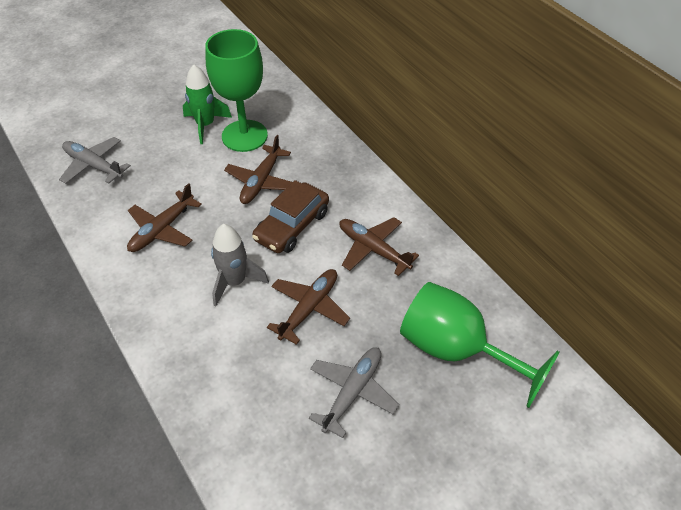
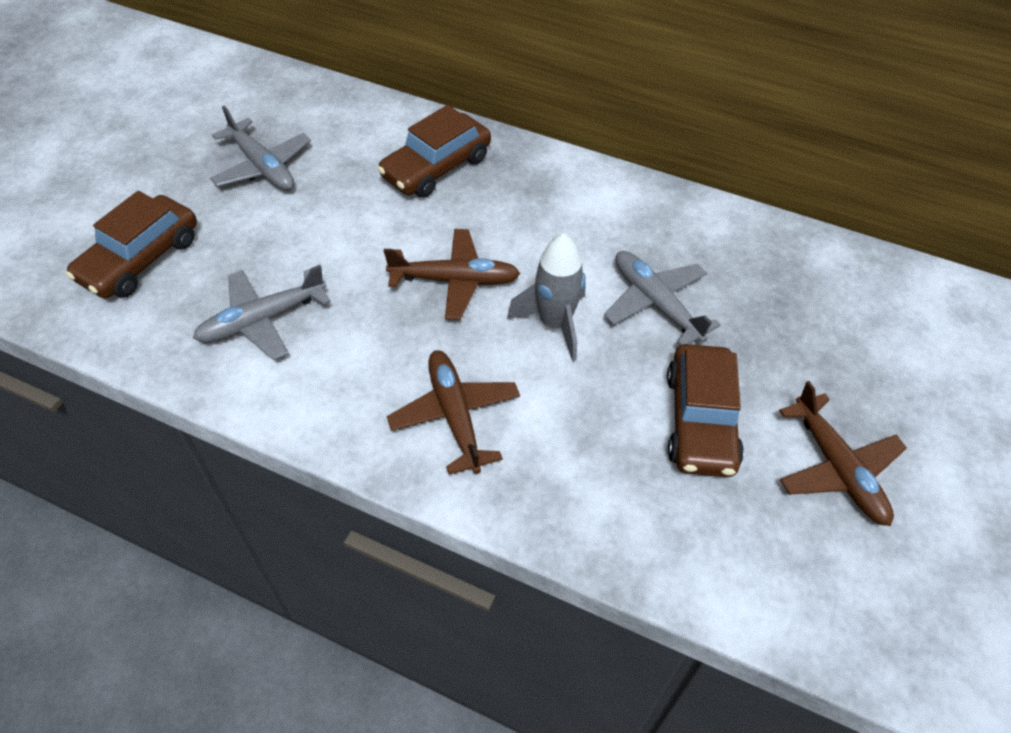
brown car: [252,180,329,253] = 1 -> [66,191,197,298] [377,105,491,198] [667,344,744,477] = 3
brown plane: [127,183,202,252] [224,135,292,204] [267,269,350,345] [340,217,419,276] = 4 -> [384,229,521,320] [387,350,520,475] [779,381,907,526] = 3
green goblet: [205,29,268,152] [400,282,560,408] = 2 -> none = 0
green rocket: [183,64,232,144] = 1 -> none = 0
grey plane: [59,137,131,184] [309,347,399,438] = 2 -> [193,265,331,360] [210,106,311,191] [604,251,721,345] = 3

